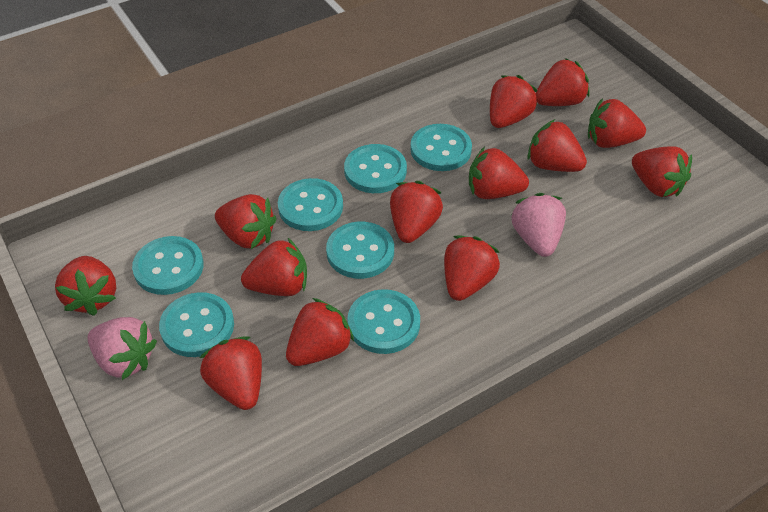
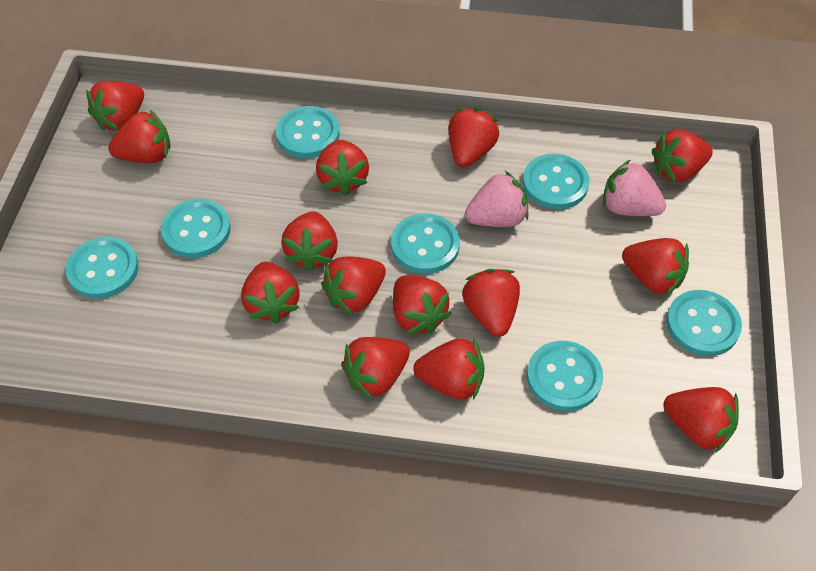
red strawberry: [55,256,116,316] [200,336,262,410] [215,194,277,249] [241,238,307,296] [286,298,354,366] [390,181,443,243] [444,236,500,301] [469,147,529,199] [490,75,538,128] [527,119,587,172] [536,58,590,106] [588,98,646,148] [632,146,692,197] = 13 -> [86,81,144,131] [108,110,171,163] [241,262,300,324] [281,211,338,272] [316,140,369,196] [321,256,386,315] [341,337,410,399] [393,276,452,335] [413,338,484,400] [449,107,499,168] [462,269,520,337] [622,238,689,296] [651,129,713,182] [663,387,739,453] = 14

